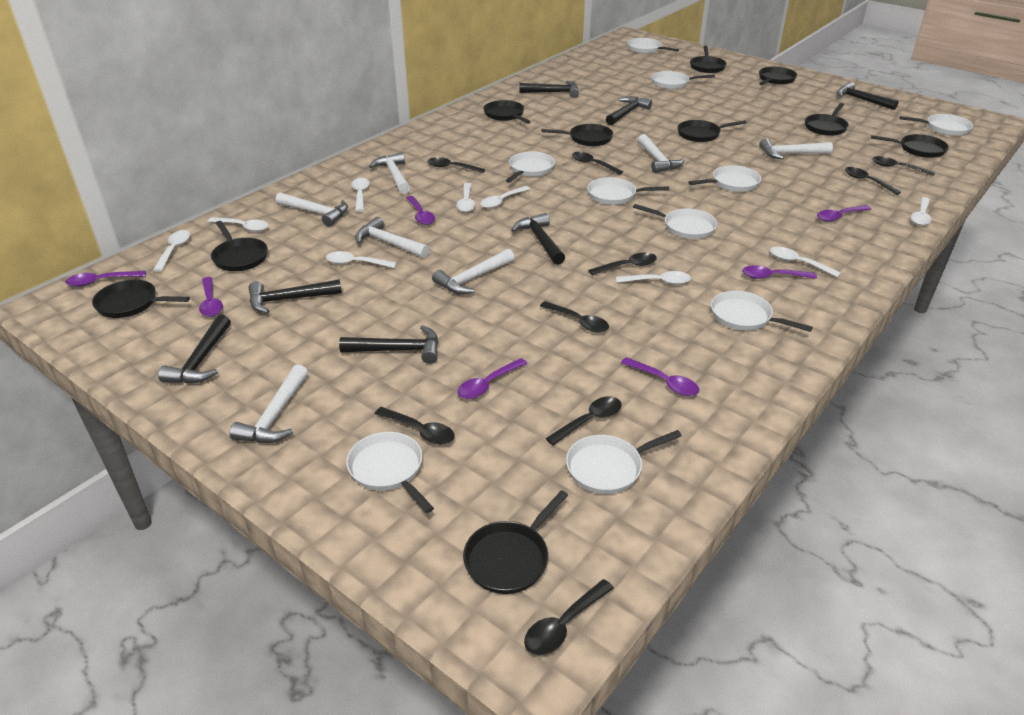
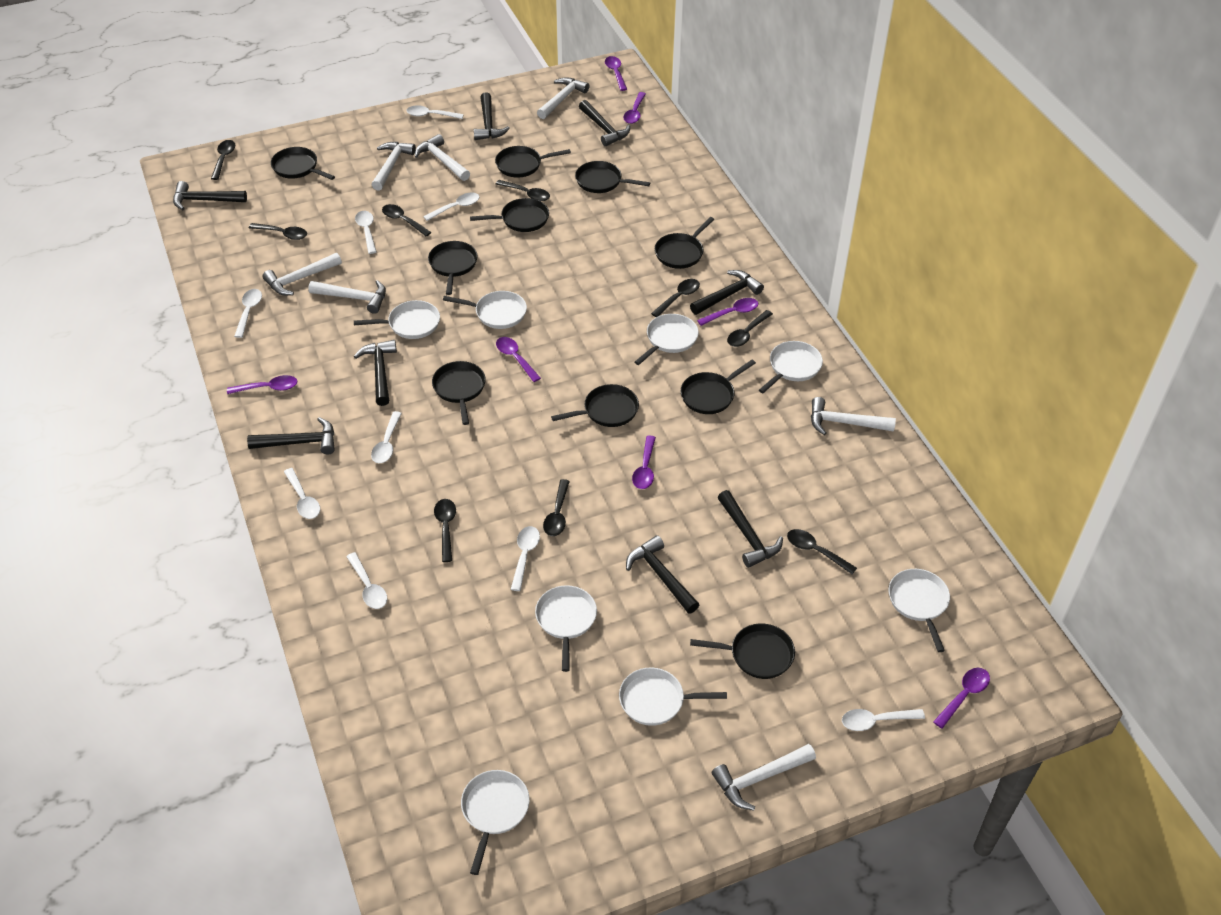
black hammer: [158,315,231,384] [249,279,342,314] [339,325,439,364] [511,213,565,265] [519,81,579,98] [606,96,652,125] [837,82,899,110] = 7 -> [173,181,247,210] [247,417,335,454] [354,340,397,406] [474,92,510,140] [579,100,630,146] [626,535,700,614] [690,270,764,315] [718,490,783,568] = 8
white pan: [346,432,434,513] [505,151,555,183] [566,430,682,494] [587,177,669,205] [627,38,679,54] [633,204,717,239] [651,71,715,89] [688,165,761,192] [711,291,813,332] [900,114,973,136] = 10 -> [354,300,440,339] [443,291,527,329] [461,770,530,875] [535,585,597,672] [619,667,727,726] [634,314,699,365] [759,341,823,393] [889,569,950,652] = 8

